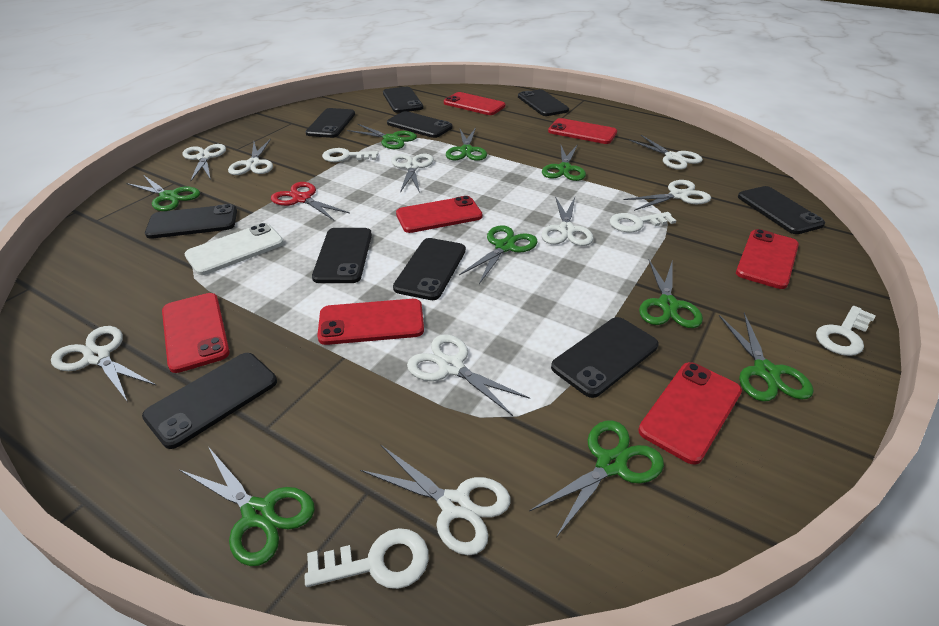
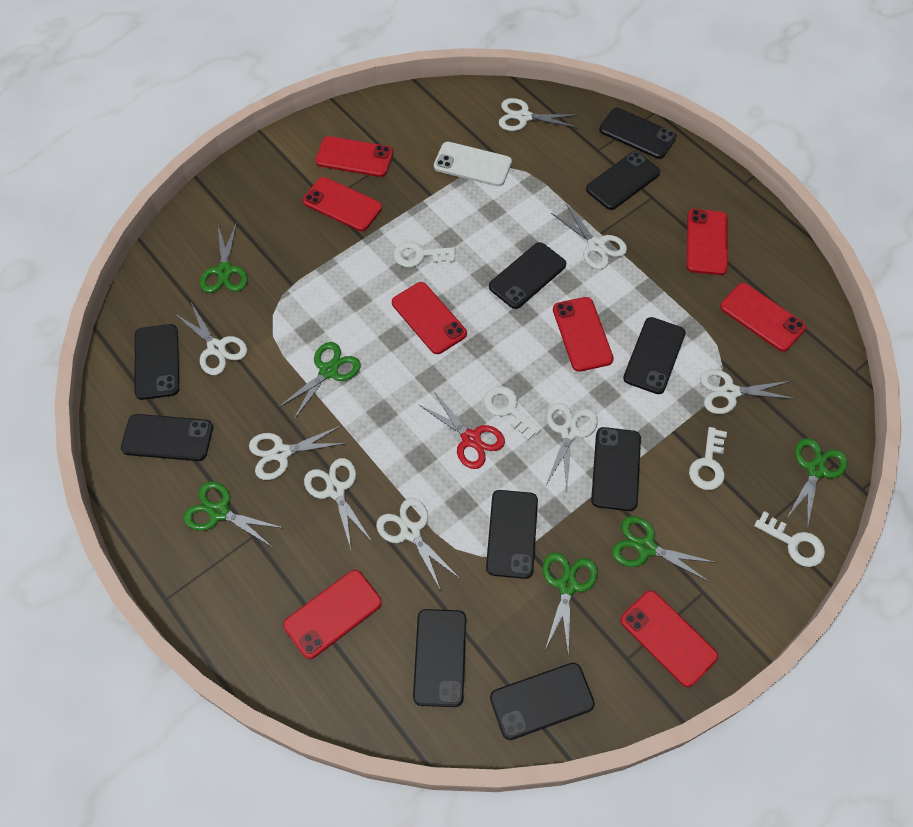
green scissors: [126,175,200,211] [180,448,315,566] [347,124,417,149] [446,128,487,161] [459,225,538,284] [529,420,664,538] [542,144,586,181] [639,259,703,328] [718,313,814,402] = 9 -> [183,481,283,547] [200,222,248,293] [277,342,361,420] [542,552,598,657] [612,516,716,582] [786,438,847,529] = 6
red phone: [162,293,230,373] [317,299,424,345] [396,196,482,233] [444,92,505,115] [548,118,617,144] [638,362,742,465] [736,229,799,289] = 7 -> [283,570,382,659] [303,177,382,231] [315,136,393,177] [392,282,467,354] [553,297,614,372] [620,590,718,687] [686,209,728,275] [720,283,806,352] = 8
white scissors: [51,326,157,402] [182,144,226,181] [228,139,273,175] [360,444,510,555] [391,154,434,193] [407,335,530,416] [541,196,594,246] [623,180,711,211] [629,135,703,170] = 9 -> [174,303,248,375] [249,425,348,480] [304,458,373,549] [376,498,459,591] [499,98,578,131] [545,403,598,488] [551,204,627,270] [700,369,796,414] = 8

